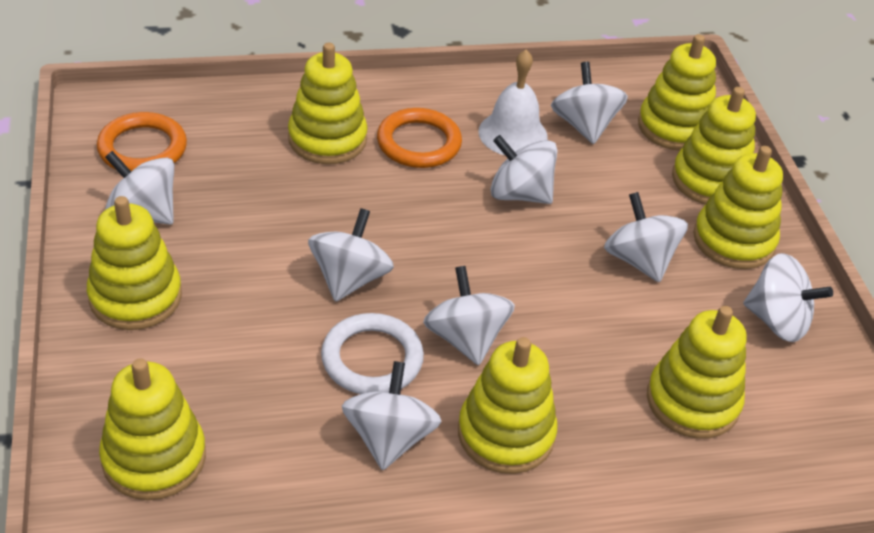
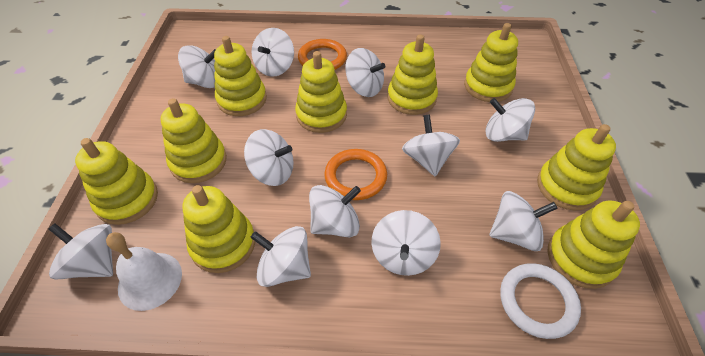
white spinning top: [105,151,174,225] [308,208,394,302] [342,361,441,470] [423,266,515,365] [490,135,558,204] [551,62,628,144] [604,192,688,282] [743,253,833,342] = 8 -> [48,223,113,280] [178,45,215,88] [244,129,294,186] [250,226,311,287] [252,28,294,77] [309,185,361,237] [345,48,385,97] [372,210,441,276] [402,114,460,176] [485,98,535,142] [489,191,558,251] = 11
yellow stacking toy: [87,196,182,330] [99,358,206,500] [288,43,367,164] [458,337,557,474] [638,34,716,151] [647,306,746,439] [672,87,756,205] [693,146,783,269] = 8 -> [75,138,158,225] [161,98,227,183] [182,185,255,273] [214,36,267,116] [295,51,347,133] [388,34,438,115] [464,23,518,102] [537,124,616,210] [547,200,640,289] = 9

